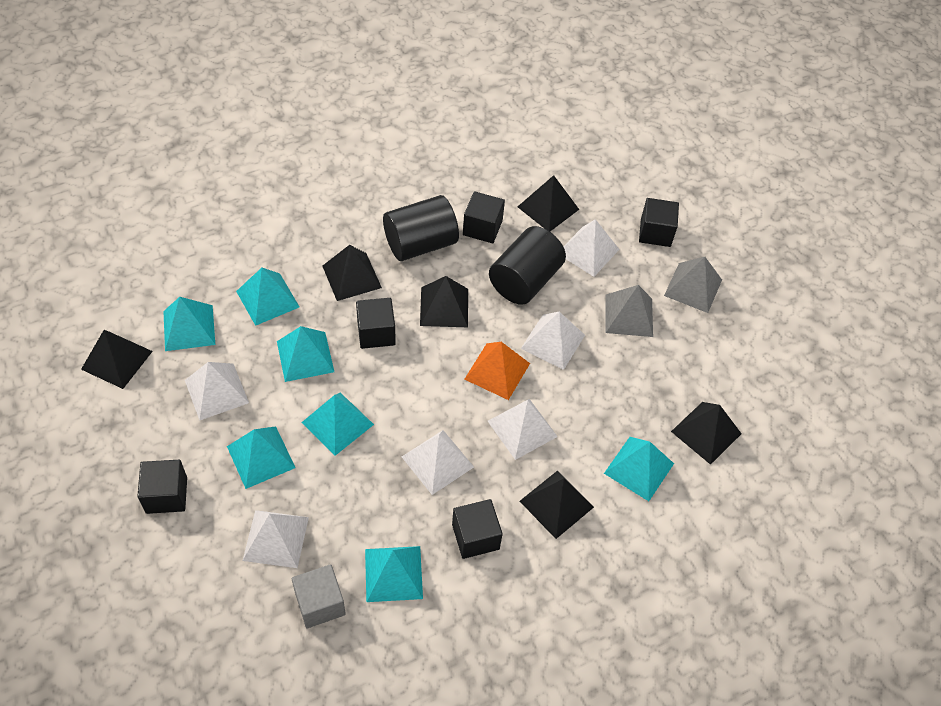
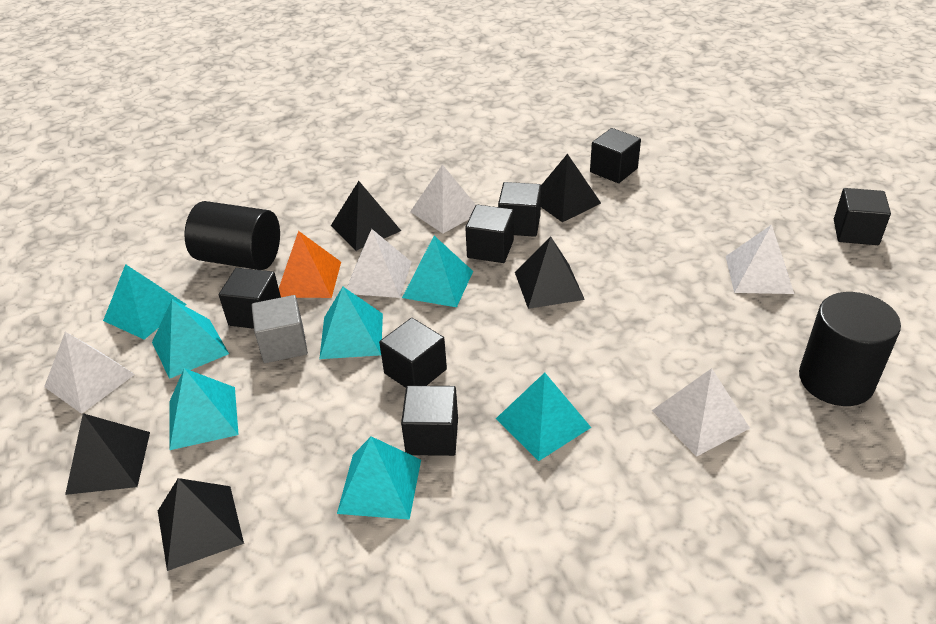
black cube: [137,460,187,514] [356,298,396,349] [452,499,503,559] [463,191,505,243] [639,198,679,247] = 5 -> [219,268,281,329] [379,318,447,388] [401,386,458,456] [465,205,514,263] [498,182,541,237] [590,128,641,183] [834,188,891,245] = 7
black pyramid: [81,330,153,389] [322,245,382,301] [420,276,468,327] [518,175,579,231] [520,471,594,539] [671,402,742,465] = 6 -> [65,413,150,495] [158,478,244,571] [331,181,401,251] [515,236,585,309] [541,154,601,222] = 5
grey pyramid: [606,285,653,337] [664,257,722,313] = 2 -> none = 0
white pyramid: [185,362,249,421] [243,510,309,568] [402,430,474,495] [488,399,558,460] [521,312,585,370] [563,219,620,277] = 6 -> [44,332,135,414] [347,229,412,298] [410,164,476,234] [652,368,750,457] [726,225,794,294] = 5

